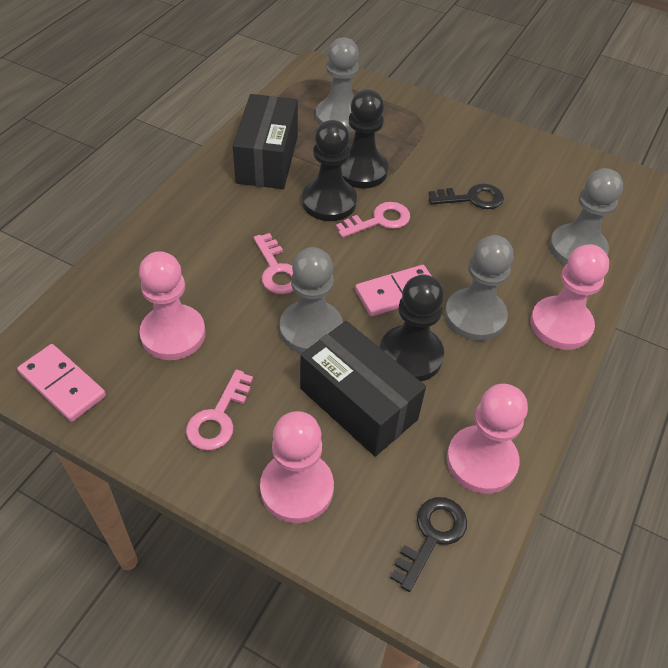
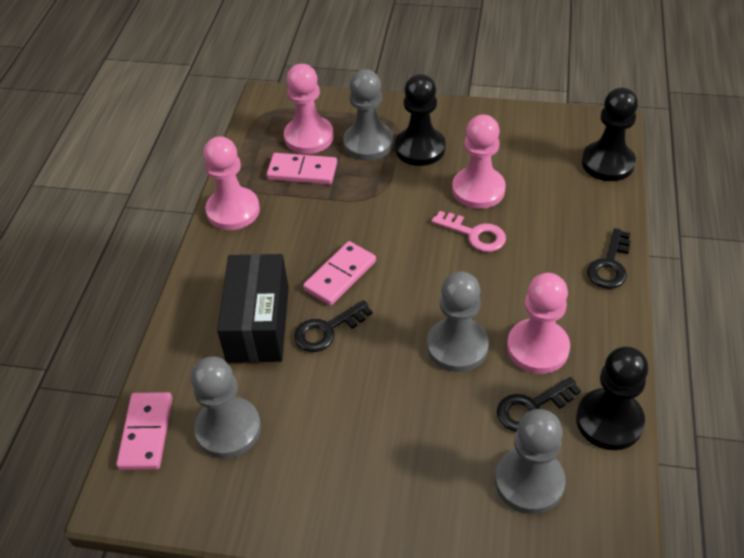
black box: [233,94,298,189] [300,321,426,457] = 2 -> [217,254,289,363] = 1
black key: [390,497,467,592] [429,184,504,209] = 2 -> [294,300,372,352] [497,377,581,432] [587,228,631,289] = 3
pink domino: [17,344,106,422] [355,265,431,316] = 2 -> [116,392,172,470] [267,153,337,184] [303,241,376,306] = 3
pink key: [186,370,253,450] [253,233,294,294] [336,202,410,238] = 3 -> [431,211,506,252] = 1

